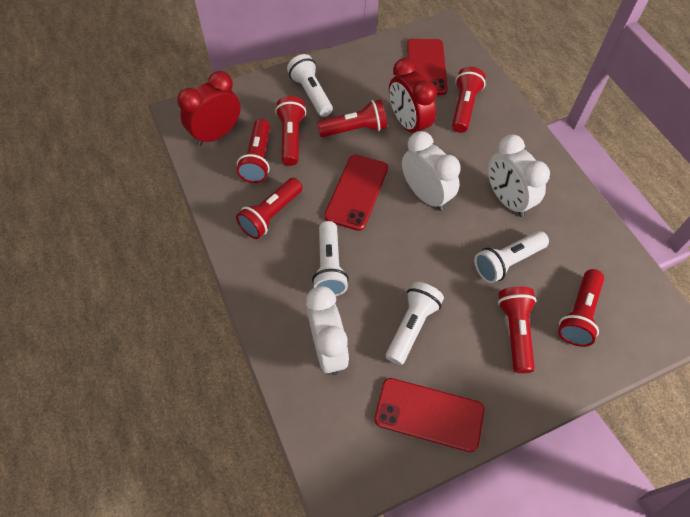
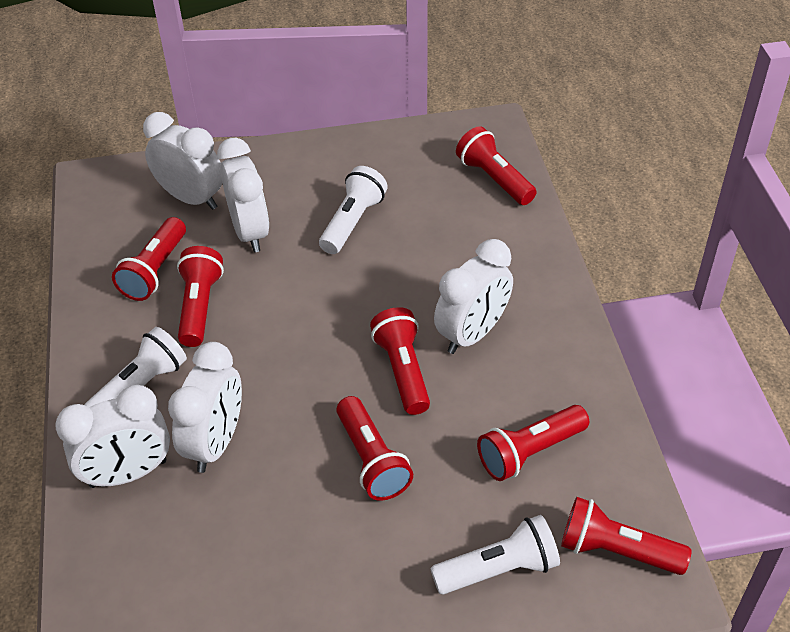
red clock: [177,71,241,146] [389,58,437,133] = 2 -> none = 0
red phone: [324,154,388,231] [374,378,485,452] [407,39,448,95] = 3 -> none = 0
white clock: [306,286,349,375] [402,131,461,211] [488,134,550,217] = 3 -> [55,385,170,488] [143,112,223,210] [168,342,242,473] [217,138,269,252] [434,239,513,354] = 5
white flashlight: [287,54,333,117] [312,221,349,296] [386,282,444,365] [474,231,549,283] = 4 -> [84,327,187,407] [319,166,388,254] [430,515,560,595] = 3

